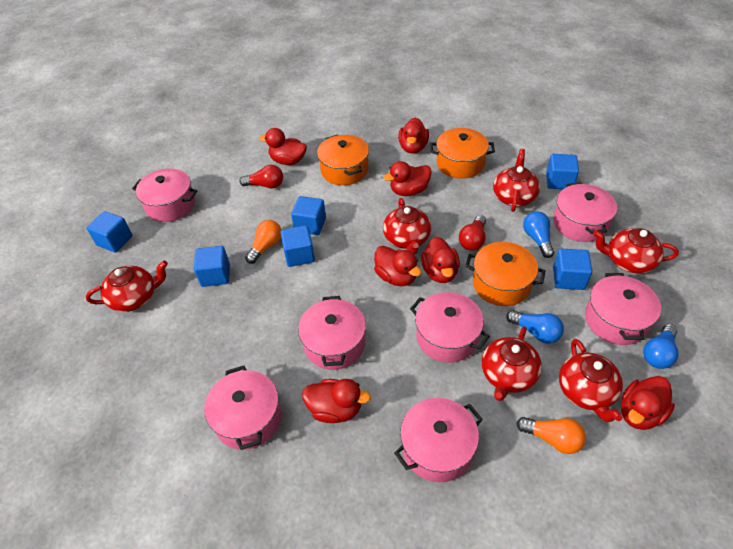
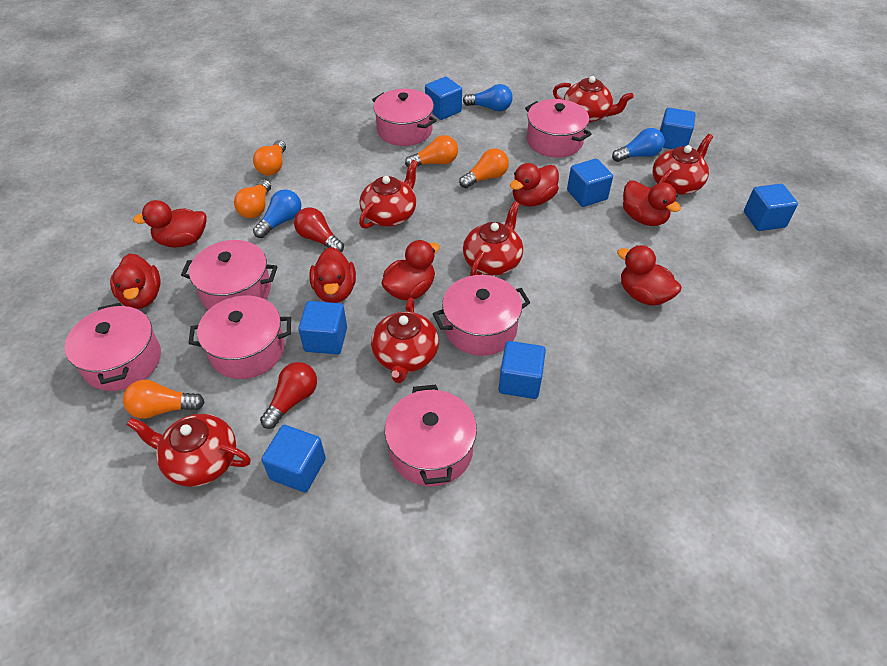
blue cube: [87,211,133,253] [194,246,230,287] [280,225,315,267] [291,196,326,235] [546,154,579,189] [553,248,592,290] = 6 -> [261,425,326,493] [298,301,347,354] [425,77,462,120] [499,341,546,399] [567,159,613,207] [660,108,696,149] [744,184,798,231] = 7
orange light bulb: [245,220,282,264] [516,417,586,454] = 2 -> [123,380,205,419] [234,179,271,218] [253,140,286,176] [405,135,458,167] [459,148,509,188] = 5
orange pot: [317,134,369,185] [430,128,495,179] [465,242,545,306] = 3 -> none = 0

